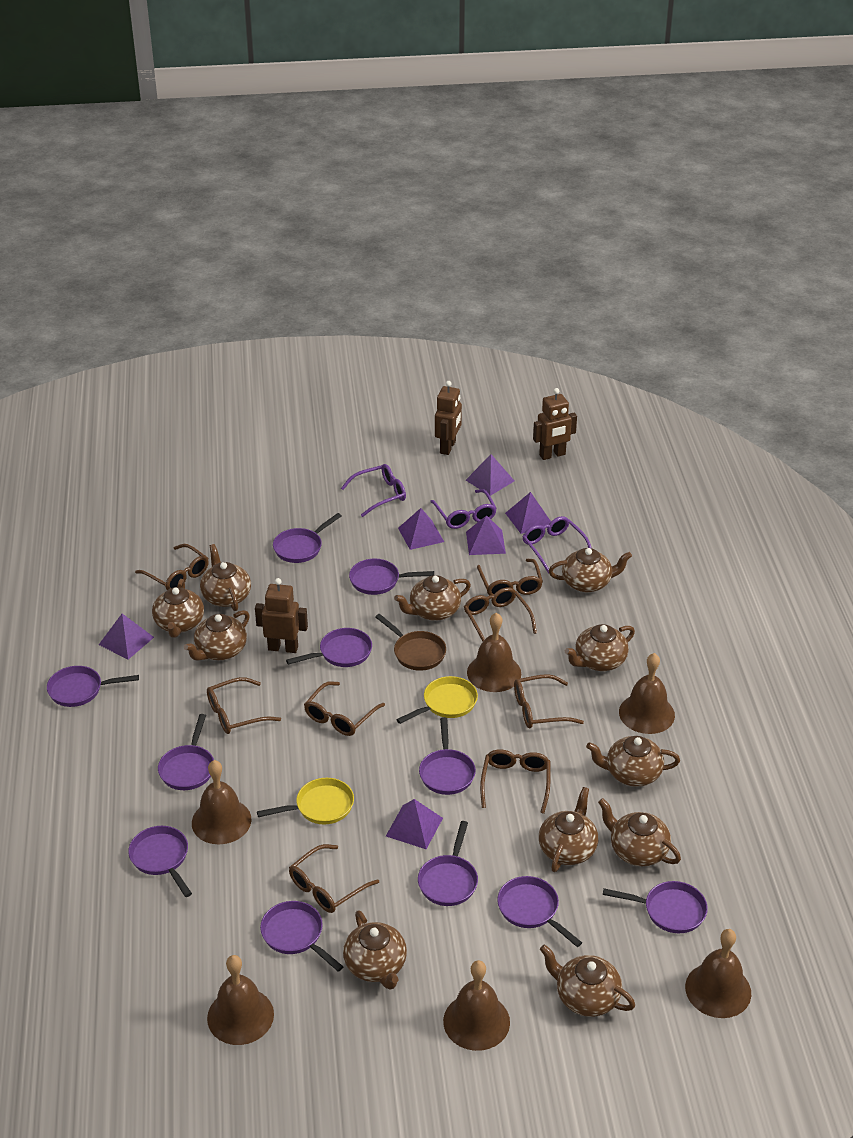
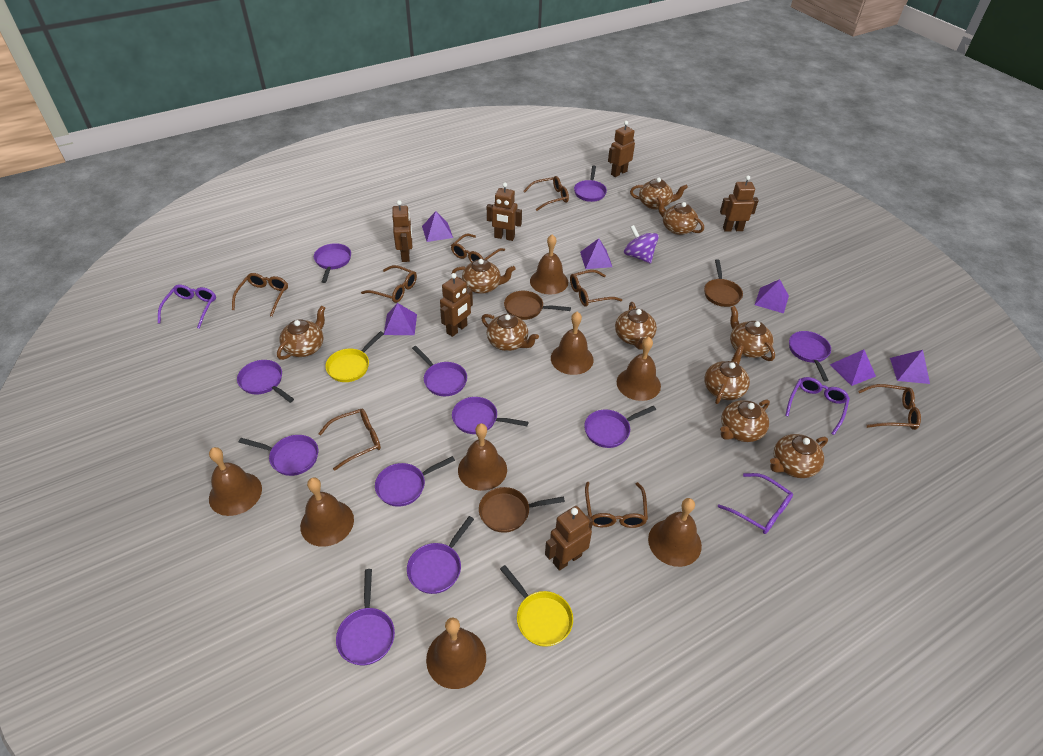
brown bell: [192,760,251,844] [207,955,274,1045] [443,960,510,1051] [467,613,521,692] [619,653,675,734] [685,929,751,1018] = 6 -> [209,447,262,516] [300,477,354,547] [426,618,486,689] [458,423,507,491] [530,234,568,295] [551,312,594,375] [617,337,661,401] [648,498,702,567] = 8
brown pan: [375,614,446,671] = 1 -> [479,487,565,533] [504,291,571,320] [704,259,743,307] = 3
brown robot: [255,578,308,653] [435,381,462,455] [533,388,577,460] = 3 -> [392,200,412,262] [440,273,473,337] [487,183,522,241] [545,506,593,571] [608,121,635,177] [720,175,759,232] = 6
brown teapot: [152,579,204,638] [184,610,250,661] [200,544,251,611] [343,910,407,990] [394,575,471,621] [539,787,598,872] [540,945,635,1017] [549,548,632,592] [565,624,635,671] [586,736,680,787] [598,798,681,866] = 11 -> [277,306,325,360] [452,259,516,294] [481,314,539,351] [615,302,657,350] [630,178,688,210] [657,196,704,235] [704,345,750,404] [720,399,770,442] [730,306,775,361] [770,434,828,478] = 10
purple spinning top: none = 0 -> [624,225,659,264] = 1

